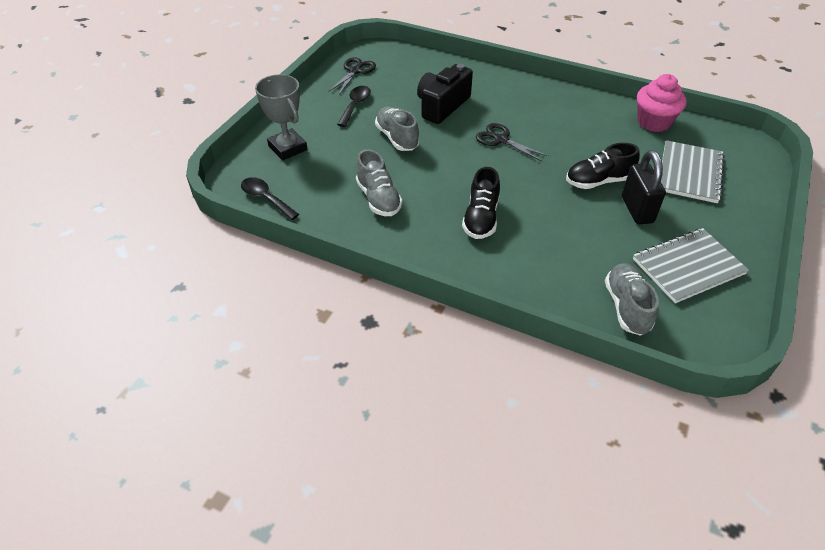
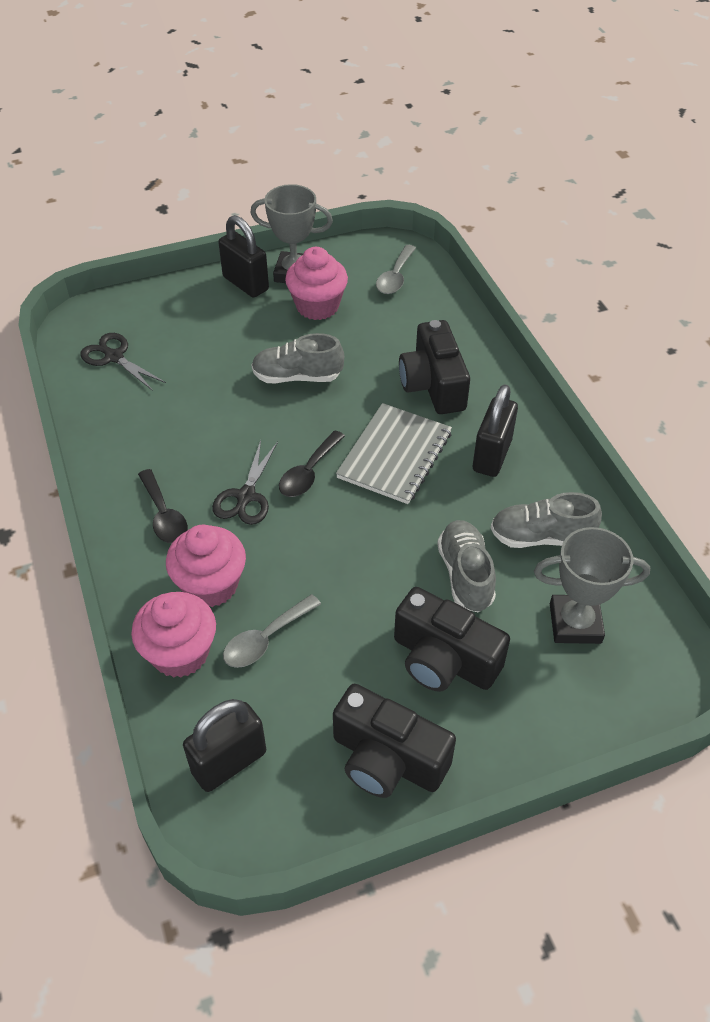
black camera: [417,64,473,124] = 1 -> [333,684,456,798] [394,587,510,692] [399,320,470,414] = 3
black padlock: [622,150,666,224] = 1 -> [183,699,266,792] [218,215,269,298] [473,384,518,477] = 3
black shoe: [462,167,500,239] [566,143,640,189] = 2 -> none = 0
grey notebook: [633,228,749,303] [661,140,725,203] = 2 -> [336,403,452,504] = 1
grey spoon: none = 0 -> [223,594,321,668] [376,245,416,294] = 2
grey trophy: [255,74,308,161] = 1 -> [250,184,333,283] [534,527,650,644] = 2
pink cupcake: [637,74,687,132] = 1 -> [131,592,216,678] [166,525,246,607] [285,247,348,320] = 3

